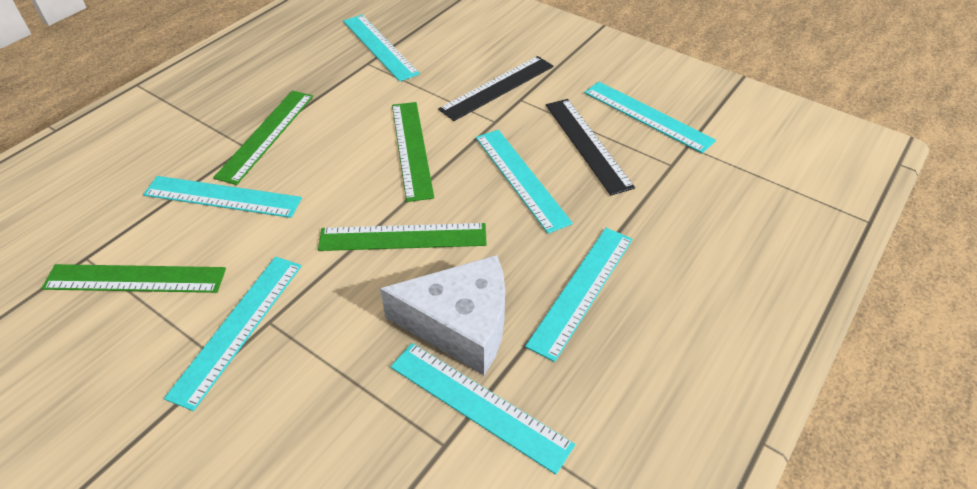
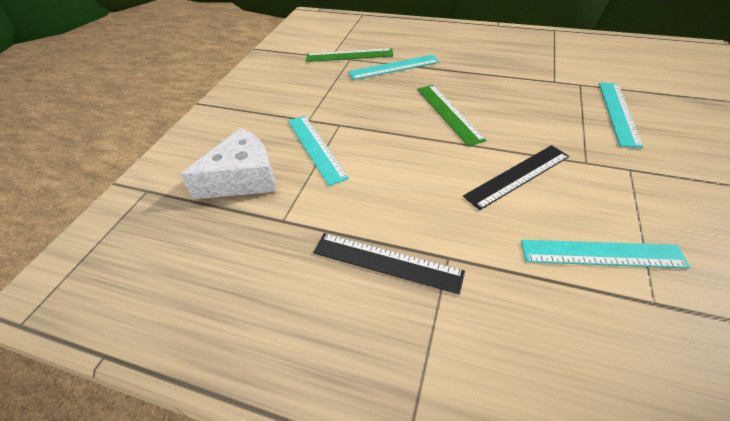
green ruler: [41,264,226,293] [213,90,313,185] [318,223,487,251] [392,102,434,202] = 4 -> [306,48,394,62] [417,85,486,146] = 2
turquoise ruler: [143,176,302,218] [164,257,302,411] [343,15,420,82] [390,343,575,475] [476,130,573,234] [525,228,633,362] [584,82,716,153] = 7 -> [288,116,349,186] [348,55,439,80] [521,240,690,268] [599,83,643,148] = 4

